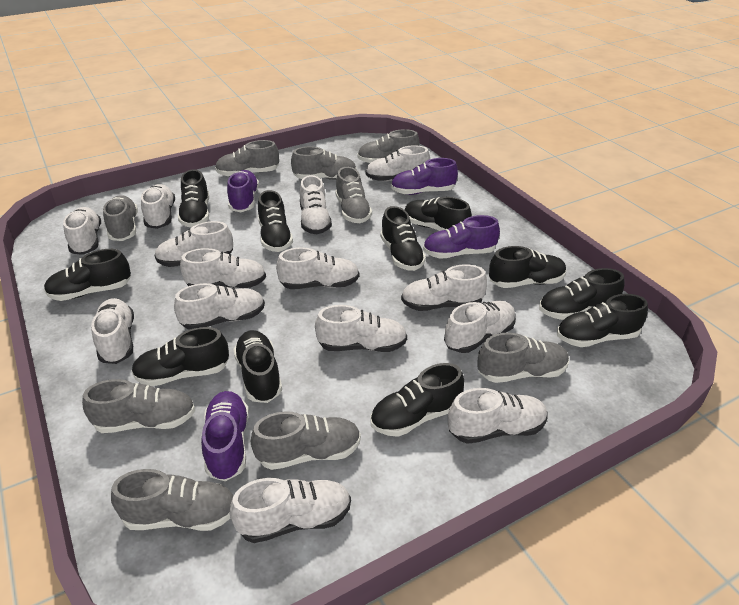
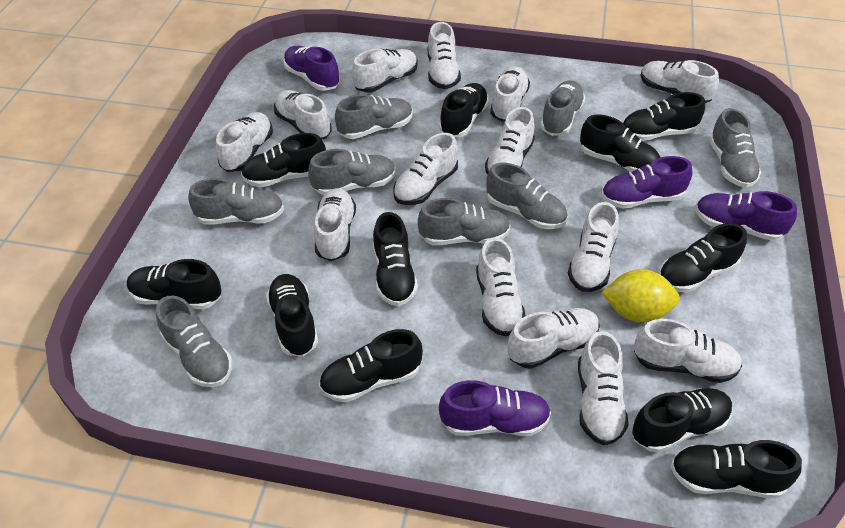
grey shoe: [82,379,195,433] [103,195,138,241] [111,469,233,531] [215,140,279,176] [251,411,361,470] [291,147,357,180] [335,167,372,223] [357,129,419,163] [477,333,569,383] = 9 -> [156,296,233,387] [188,178,284,225] [308,149,396,195] [335,94,413,139] [418,198,511,245] [486,163,567,229] [540,80,585,136] [709,108,761,188] = 8
yellow lemon: none = 0 -> [602,269,680,322] = 1

